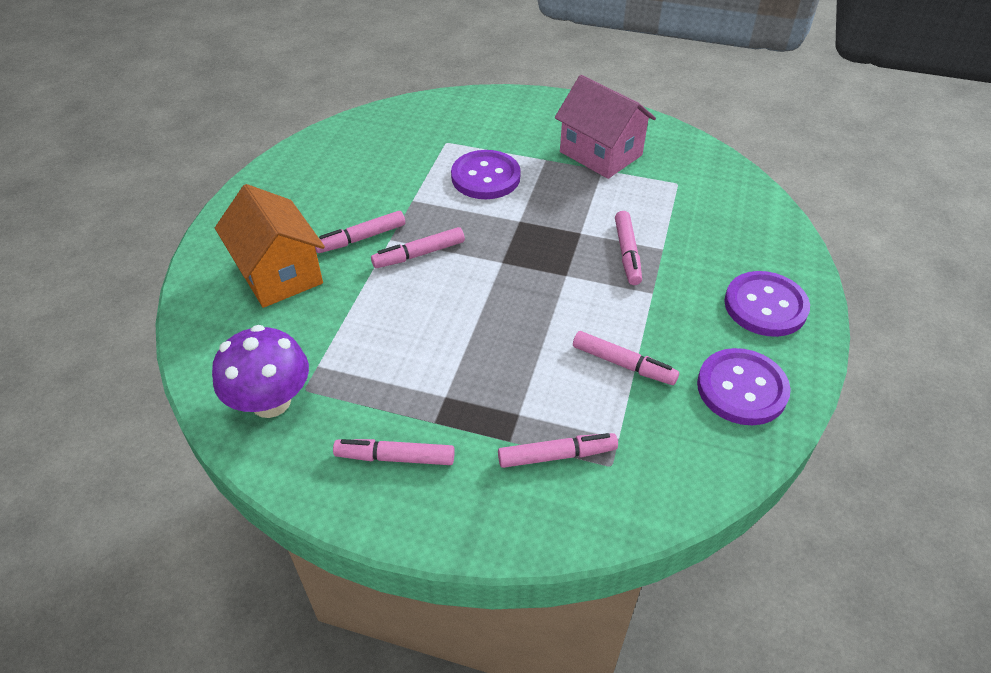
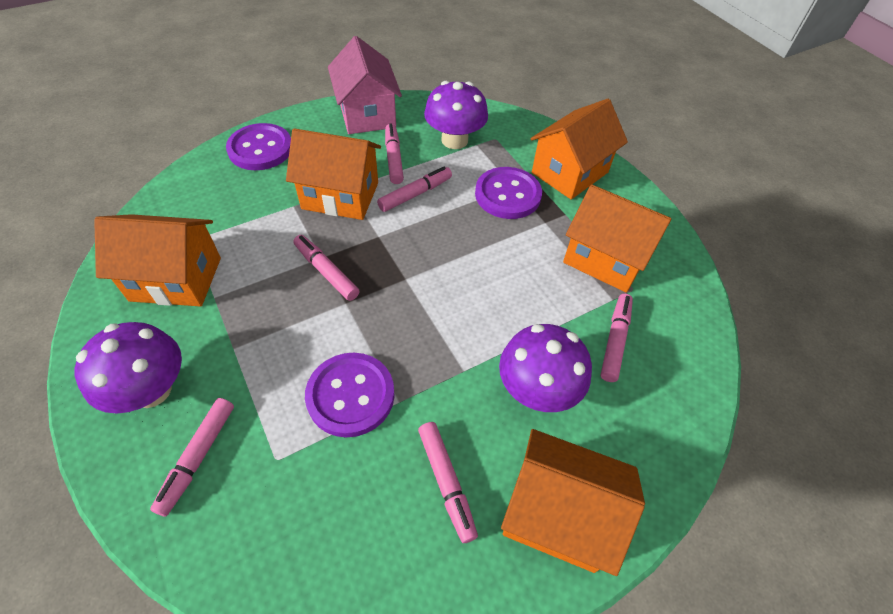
orange house: [215,184,325,308] = 1 -> [94,214,221,306] [286,128,381,220] [501,429,645,576] [531,99,628,200] [563,184,671,293] = 5
purple mushroom: [212,325,309,418] = 1 -> [75,322,182,414] [424,81,488,149] [499,324,592,412] = 3

